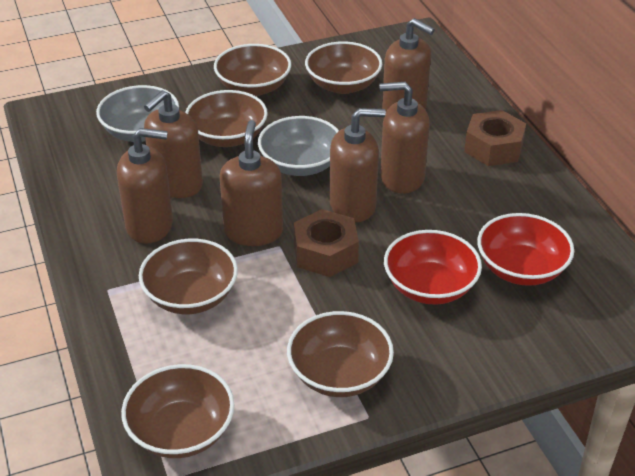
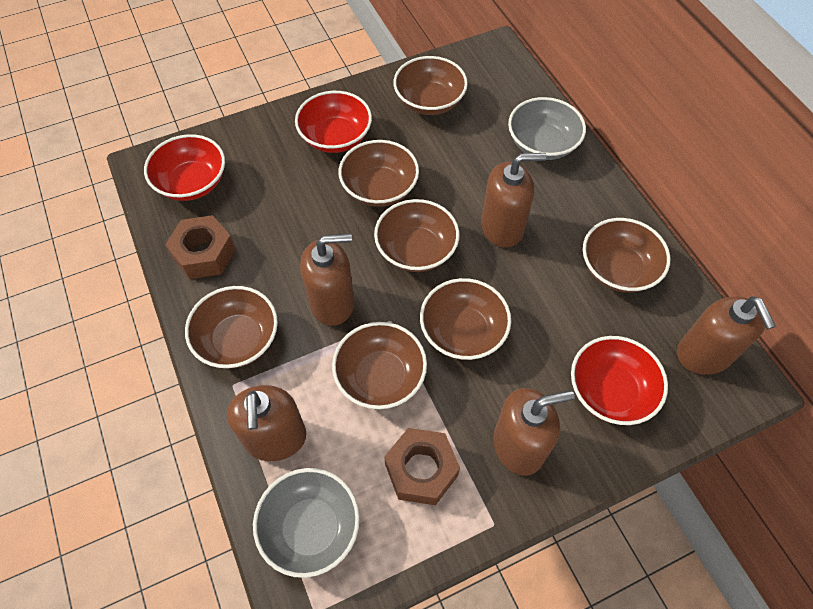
brown bowl: [121,364,235,458] [139,239,238,314] [185,90,268,147] [214,44,291,96] [287,311,394,397] [305,41,382,94] = 6 -> [185,286,278,368] [332,322,427,409] [339,140,419,207] [374,199,459,272] [393,56,468,115] [420,278,511,360] [583,218,670,293] = 7
brown soap dispenser: [117,128,173,244] [144,90,203,198] [220,120,283,246] [330,108,386,222] [379,82,430,194] [382,18,435,111] = 6 -> [227,385,306,461] [300,234,355,326] [481,153,546,248] [493,388,575,476] [677,296,776,375] = 5
red bowl: [384,230,482,305] [477,213,574,286] = 2 -> [144,134,225,201] [295,91,372,153] [571,336,668,425] = 3

